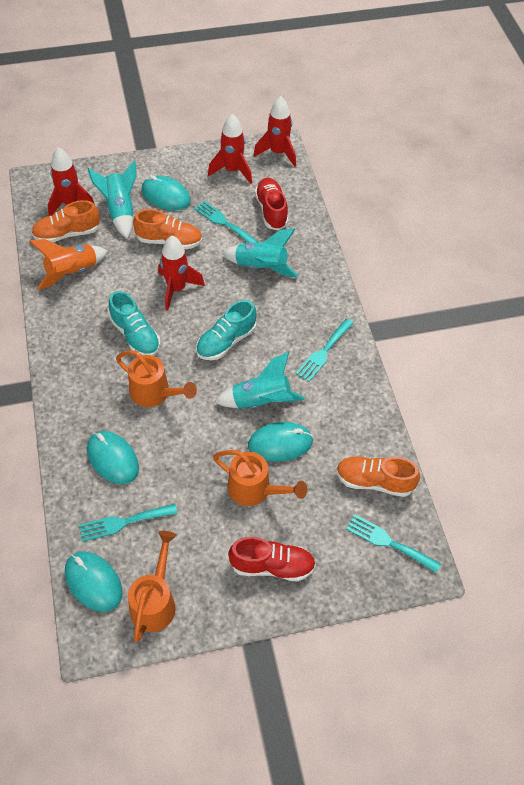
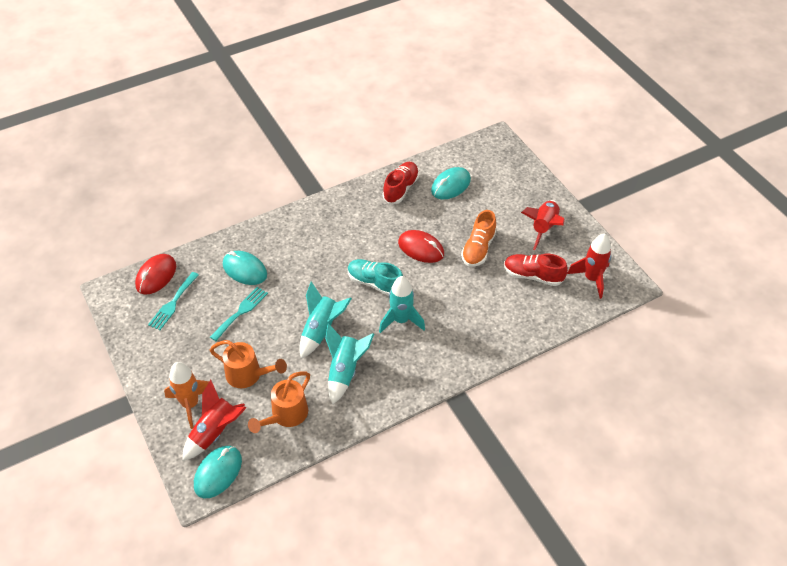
orange shoe: [31,200,100,242] [133,209,202,249] [336,456,420,497] = 3 -> [461,210,497,267] = 1
orange watering can: [116,350,197,407] [128,531,176,642] [213,450,307,506] = 3 -> [210,340,287,388] [248,371,310,433] = 2
red mouse: none = 0 -> [135,254,176,295] [398,230,444,263] = 2
red rocket: [48,147,95,216] [158,236,205,311] [208,114,252,184] [253,96,296,167] = 4 -> [182,380,246,461] [521,200,565,250] [567,233,612,299] = 3
turquoise fork: [79,504,178,542] [194,201,259,243] [295,319,354,382] [346,514,441,573] = 4 -> [148,272,199,330] [210,287,268,341] = 2
turquoise mouse: [65,552,122,612] [87,431,139,484] [142,175,191,210] [248,422,313,462] = 4 -> [194,446,242,498] [223,251,267,285] [431,167,471,199] = 3
turquoise shoe: [109,291,160,356] [196,300,257,360] = 2 -> [348,259,403,296] = 1

